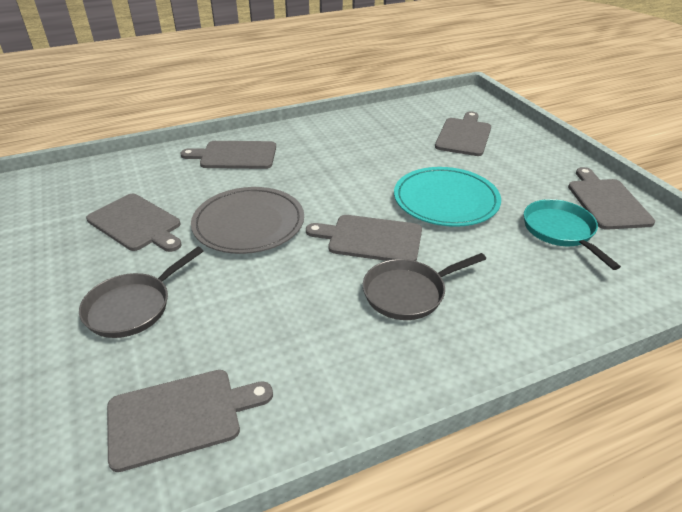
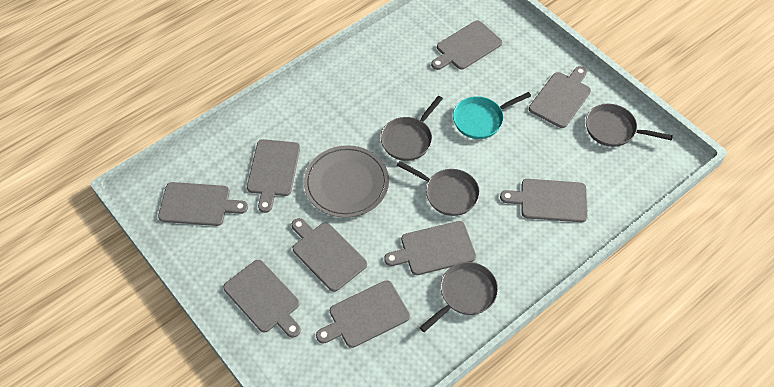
grey cutting board: [86,194,182,252] [107,370,273,472] [180,141,276,169] [306,215,422,261] [435,111,491,156] [568,167,655,230] = 6 -> [158,182,248,226] [223,260,301,338] [247,139,300,213] [292,218,367,292] [316,280,410,348] [384,221,476,275] [431,21,502,70] [500,179,588,222] [529,66,591,128] = 9
grey pan: [79,247,203,338] [363,253,486,320] = 2 -> [381,96,443,161] [397,161,480,216] [420,262,498,332] [586,104,673,147] = 4
turquoise plate: [394,167,501,227] = 1 -> none = 0

